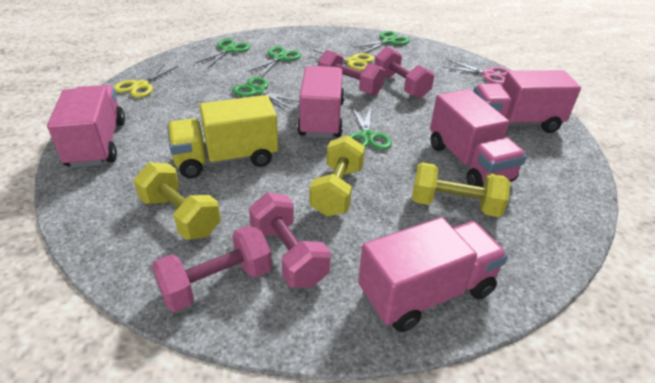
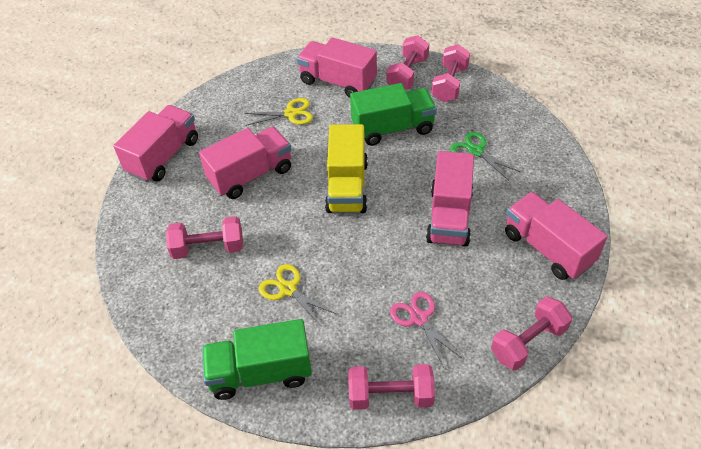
green scissors: [195,39,250,68] [232,77,299,109] [248,46,301,76] [349,106,392,150] [354,31,410,53] = 5 -> [450,132,520,181] = 1
green truck: none = 0 -> [202,319,312,400] [350,83,437,146] = 2
pink dumbbell: [152,225,272,312] [249,193,331,288] [318,50,385,95] [374,47,434,99] = 4 -> [166,216,243,259] [348,364,435,410] [386,35,429,90] [431,44,470,102] [491,296,572,371] = 5
yellow dumbbell: [133,162,221,240] [310,135,365,217] [412,162,510,217] = 3 -> none = 0

